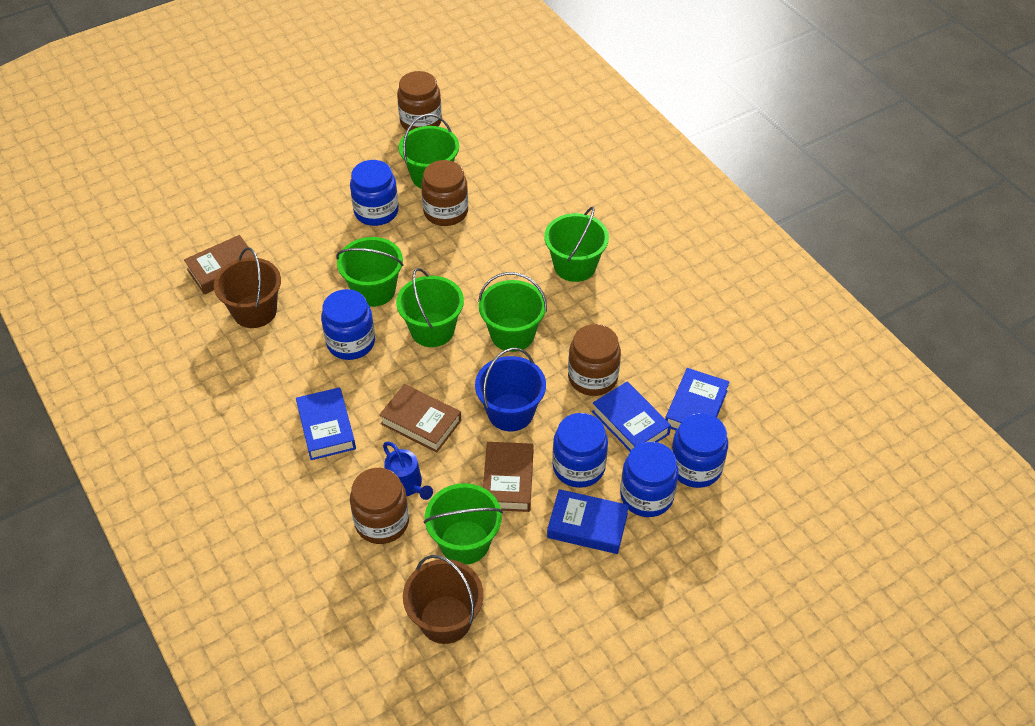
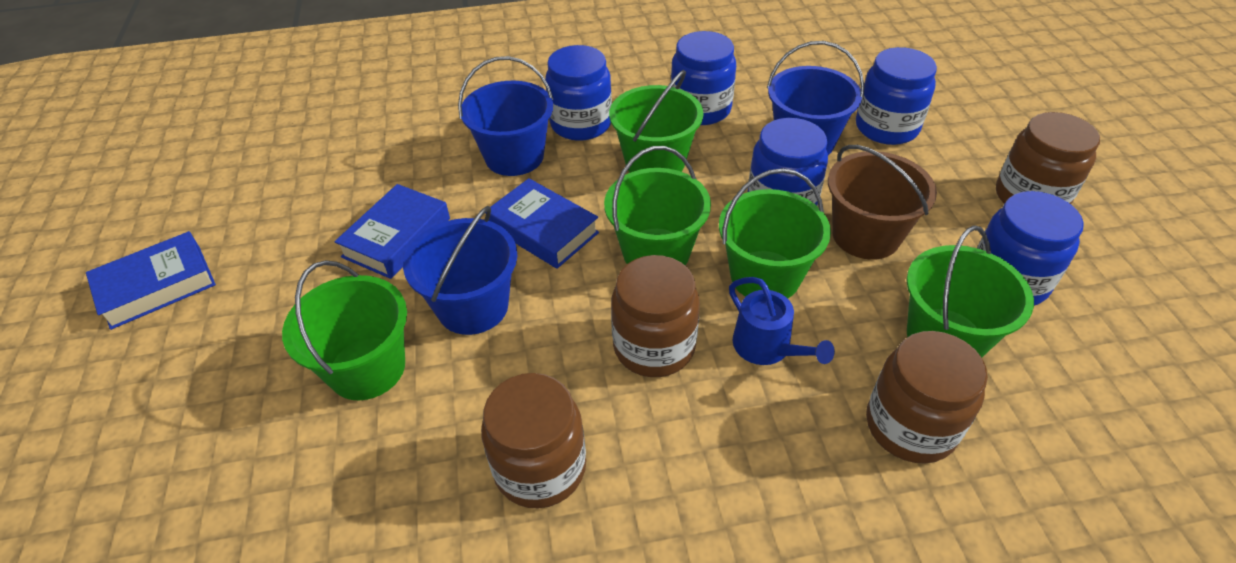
blue book: [296,387,356,460] [547,489,629,554] [592,381,671,451] [665,368,729,430] = 4 -> [86,231,216,330] [334,184,450,279] [486,178,599,269] = 3
blue bucket: [475,348,546,431] = 1 -> [403,206,517,335] [458,56,553,176] [767,41,864,155] = 3
brown book: [184,235,255,294] [379,384,461,452] [483,442,534,512] = 3 -> none = 0
brown bucket: [214,247,281,328] [403,555,484,644] = 2 -> [828,145,937,260] = 1
green bucket: [336,237,404,307] [396,268,464,347] [399,114,459,188] [424,483,503,565] [478,272,547,352] [544,207,609,282] = 6 -> [282,260,407,400] [604,146,711,265] [609,70,703,173] [719,168,831,299] [907,225,1034,357] = 5

